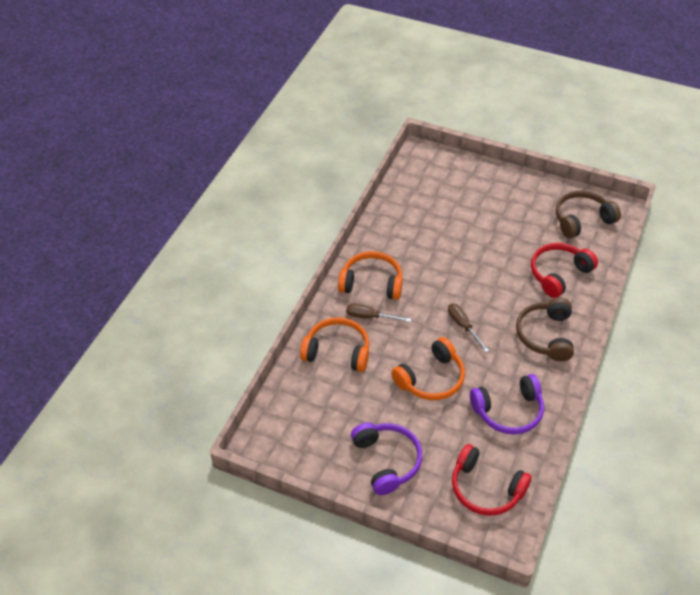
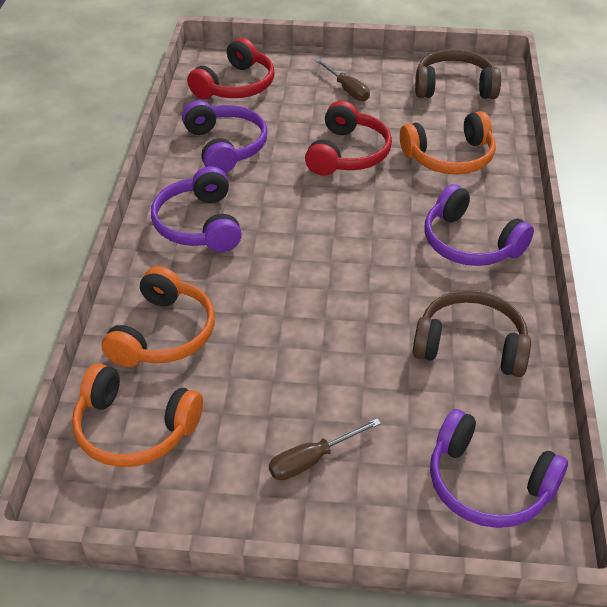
purple headphones: [351,422,422,495] [470,374,544,435] = 2 -> [151,166,242,252] [182,100,268,173] [424,184,534,266] [430,409,568,528] = 4

